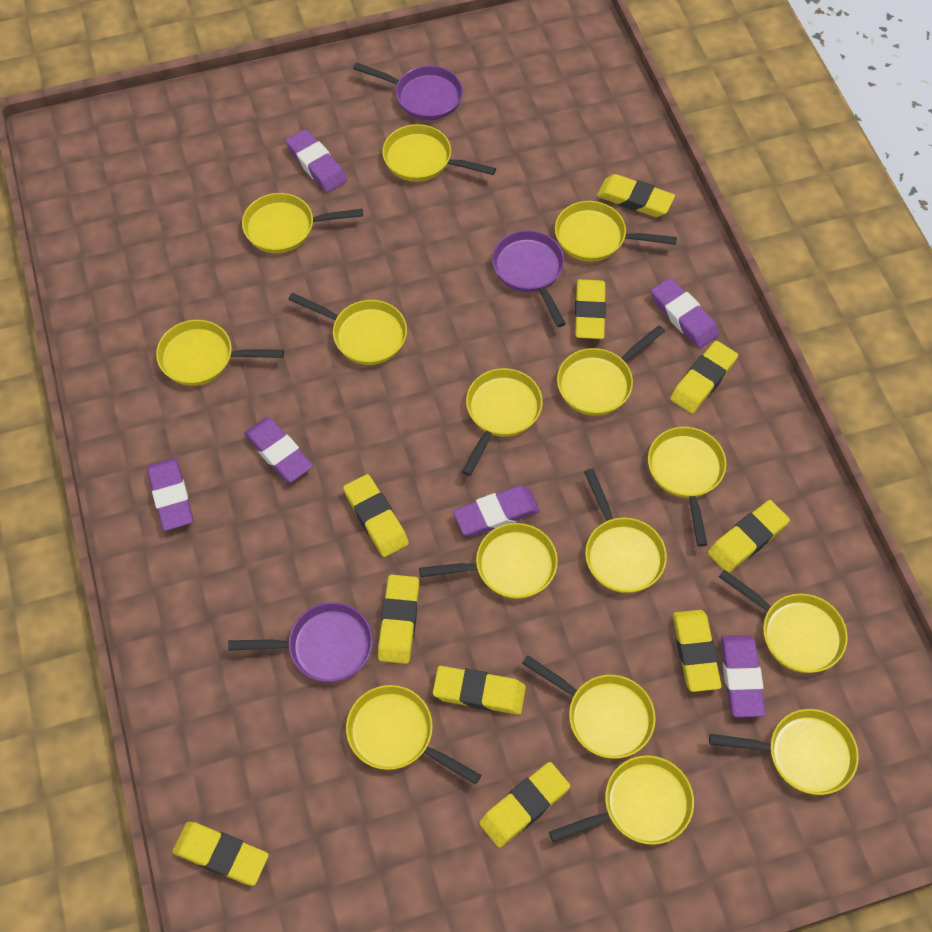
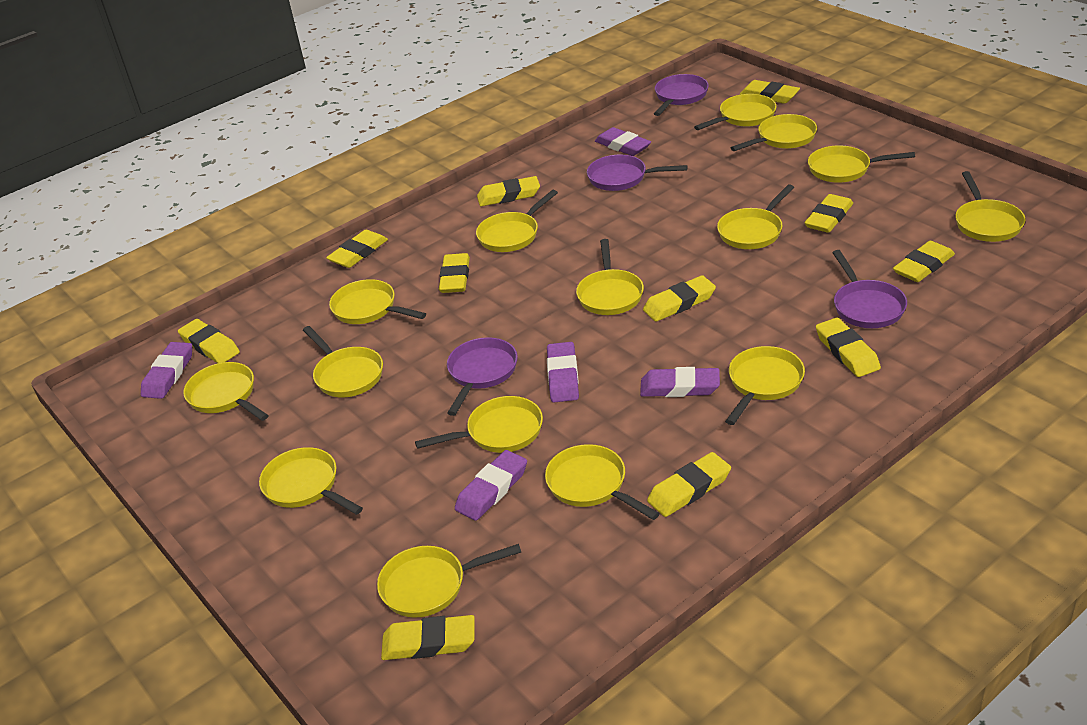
purple eraser: [147,458,193,531] [244,417,313,483] [286,129,347,193] [453,486,540,537] [651,278,719,348] [721,635,766,717] = 6 -> [141,342,192,399] [455,450,527,521] [547,342,579,402] [595,127,651,156] [640,367,720,397] = 5
purple pan: [228,602,373,682] [353,63,463,121] [492,230,566,327] = 3 -> [447,337,518,416] [587,155,688,191] [654,74,709,116] [832,250,907,328] = 4
yellow eraser: [172,822,269,886] [343,474,409,557] [378,575,419,664] [433,666,526,715] [479,762,570,848] [575,279,606,339] [597,174,675,217] [670,341,738,414] [673,610,722,692] [708,500,790,573] = 10 -> [178,319,240,363] [326,230,388,268] [381,615,474,660] [439,253,470,293] [477,176,540,206] [643,275,716,322] [647,452,731,517] [739,80,800,104] [804,194,853,233] [816,318,881,377] [893,241,955,282] = 11

